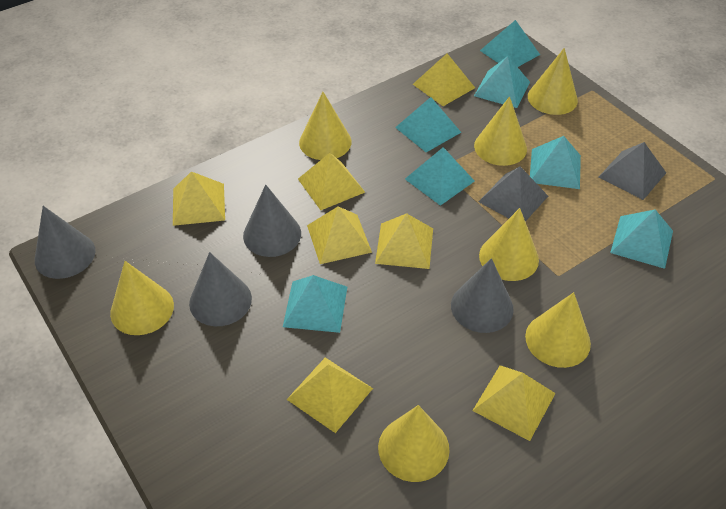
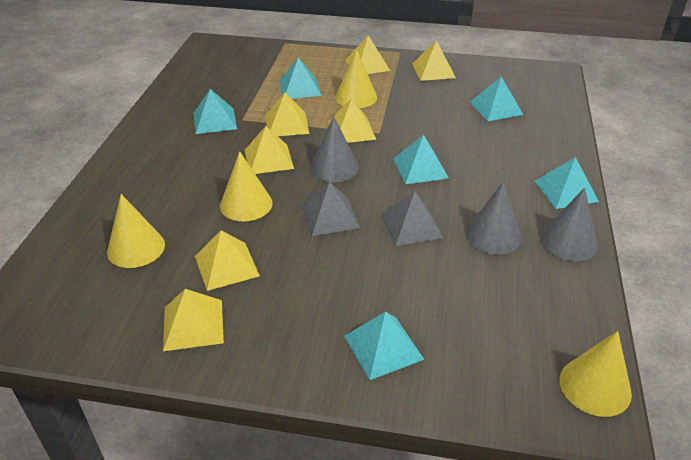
grey cone: [35,206,95,279] [189,252,252,326] [243,184,301,257] [451,258,514,333] = 4 -> [310,116,359,182] [465,182,521,255] [540,188,598,261] = 3
turquoise pyramid: [283,275,347,333] [395,97,461,152] [405,147,475,206] [474,56,530,108] [480,20,540,67] [530,136,581,189] [610,209,673,269] = 7 -> [194,89,237,134] [279,57,322,99] [344,312,424,380] [393,135,449,184] [470,77,523,121] [535,157,599,209] = 6
yellow cone: [110,261,174,335] [299,92,351,160] [378,405,450,482] [474,96,527,166] [479,208,539,281] [525,292,591,368] [528,48,578,115] = 7 -> [107,194,165,268] [220,151,273,221] [335,49,377,108] [559,331,632,417] = 4

